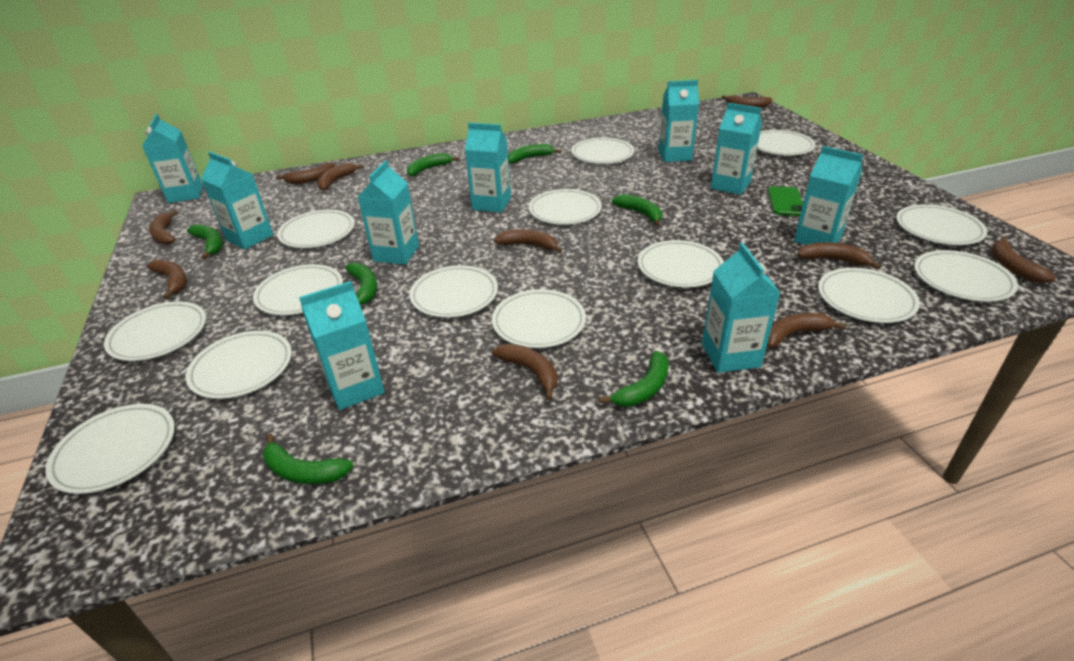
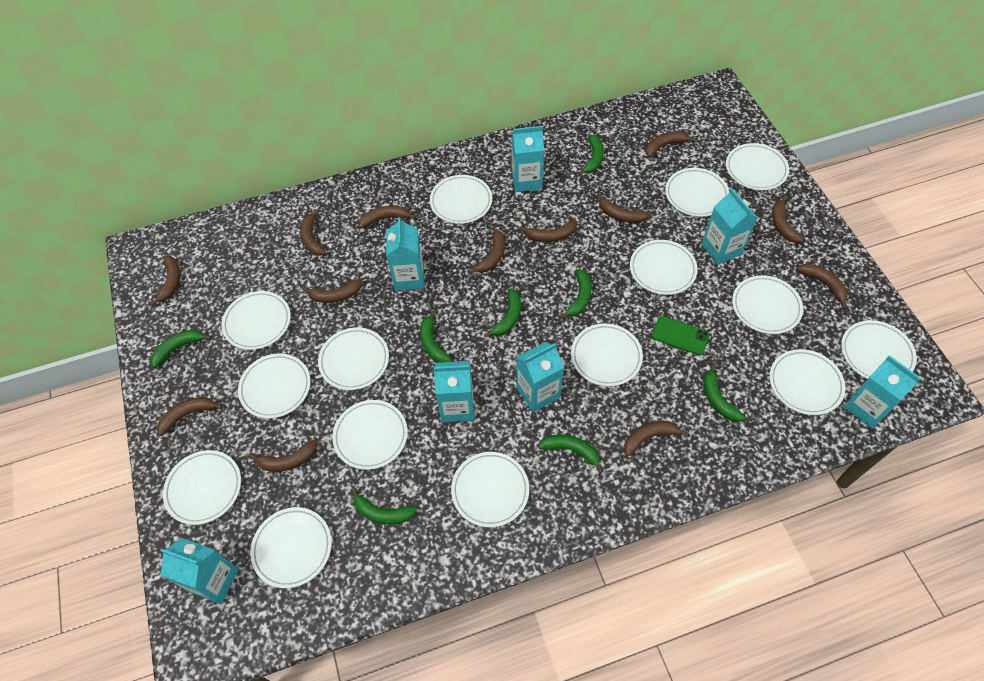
brown banana: [147,259,187,299] [149,210,178,245] [276,163,335,184] [317,163,364,191] [492,344,558,400] [494,229,562,253] [722,95,772,108] [767,313,847,348] [797,242,881,269] [991,236,1056,283] = 10 -> [150,256,181,306] [157,397,223,436] [248,440,317,472] [300,209,326,256] [302,279,362,303] [359,205,416,229] [468,229,505,274] [519,220,577,242] [598,192,650,223] [624,421,688,456] [646,132,696,157] [772,196,804,243] [797,264,848,309] = 13
green banana: [187,224,223,259] [263,434,354,484] [345,262,377,304] [407,153,460,176] [508,144,561,163] [599,351,669,407] [612,194,662,226] = 7 -> [150,330,212,368] [351,488,417,524] [420,310,452,363] [484,288,521,337] [538,434,603,473] [559,269,592,318] [578,135,604,175] [703,363,745,422] = 8
turquoise carton: [142,114,203,203] [201,152,273,249] [299,281,385,410] [358,160,419,265] [465,123,511,213] [659,80,699,162] [702,243,780,373] [711,103,762,195] [794,146,863,245] = 9 -> [161,538,239,604] [386,217,424,291] [433,361,474,422] [511,126,544,192] [517,342,564,412] [701,189,758,265] [844,355,922,429] = 7
white plate: [45,404,175,494] [104,301,206,361] [186,331,292,399] [253,264,343,315] [277,210,355,248] [409,265,498,318] [492,289,586,348] [529,189,602,225] [571,138,634,164] [638,240,724,287] [757,130,815,155] [818,268,920,323] [896,204,987,245] [914,250,1018,302] = 14 -> [163,450,241,525] [221,291,291,350] [238,353,311,419] [250,507,332,588] [318,328,389,390] [332,400,408,470] [430,175,492,224] [451,452,529,527] [571,323,643,386] [630,240,698,295] [665,168,729,217] [726,143,789,190] [732,275,803,334] [769,349,845,415] [841,320,917,379] = 15

